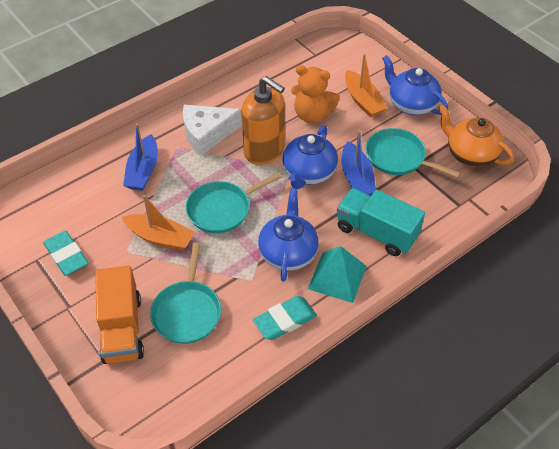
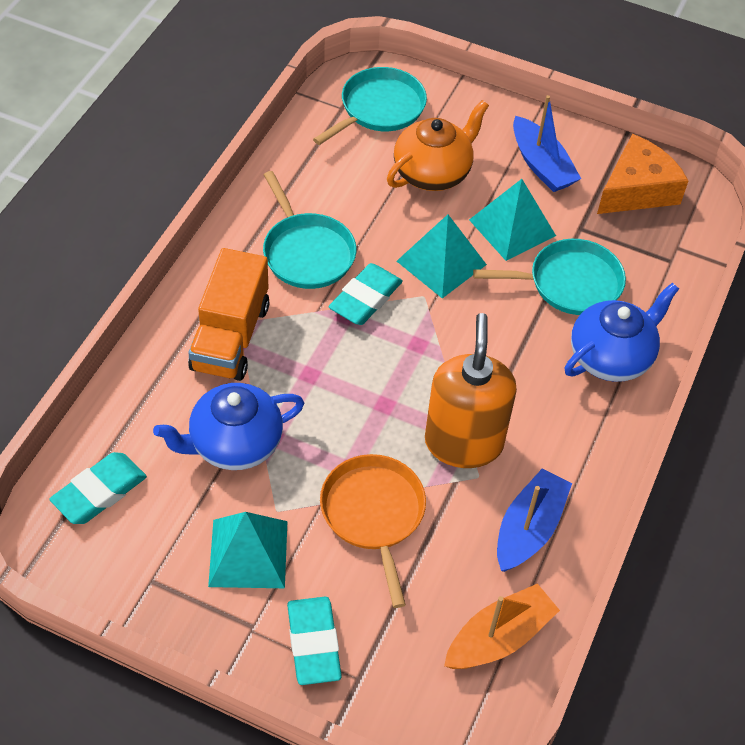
blue teapot: [258,188,319,282] [283,126,338,189] [382,55,448,115] = 3 -> [153,383,304,470] [565,283,679,382] = 2
orange boat: [122,195,195,251] [345,54,387,118] = 2 -> [444,584,560,669] = 1
orange cheese: none = 0 -> [597,134,688,214] = 1
orange pan: none = 0 -> [320,454,426,608] = 1
orange teddy bear: [291,65,339,123] = 1 -> none = 0
turquoise eraser: [43,231,88,275] [253,296,317,340] = 2 -> [49,452,147,524] [287,597,342,685] [329,263,403,325] = 3
turquoise pyramid: [308,246,366,303] = 1 -> [208,512,287,588] [397,214,487,298] [469,179,556,261] = 3
turquoise truck: [337,188,425,256] = 1 -> none = 0
white cheese: [183,105,242,156] = 1 -> none = 0

